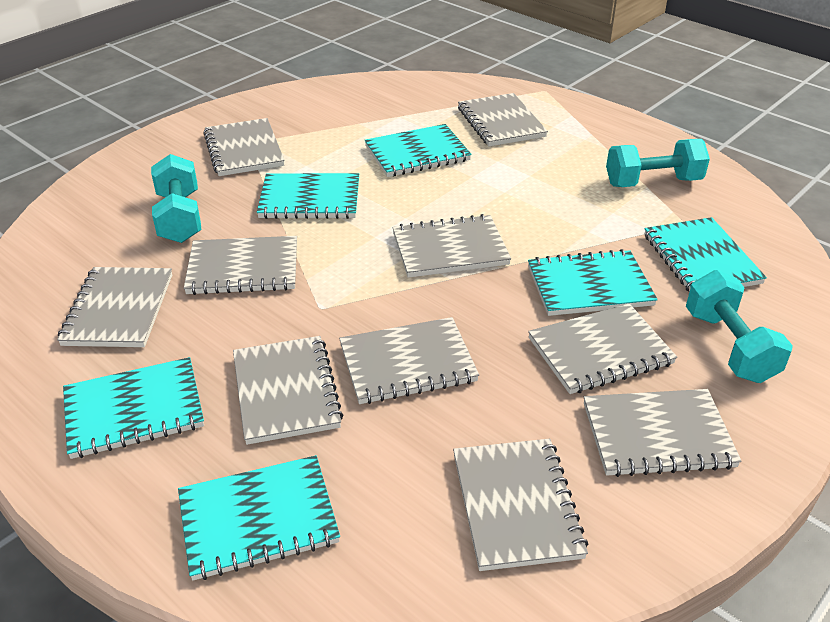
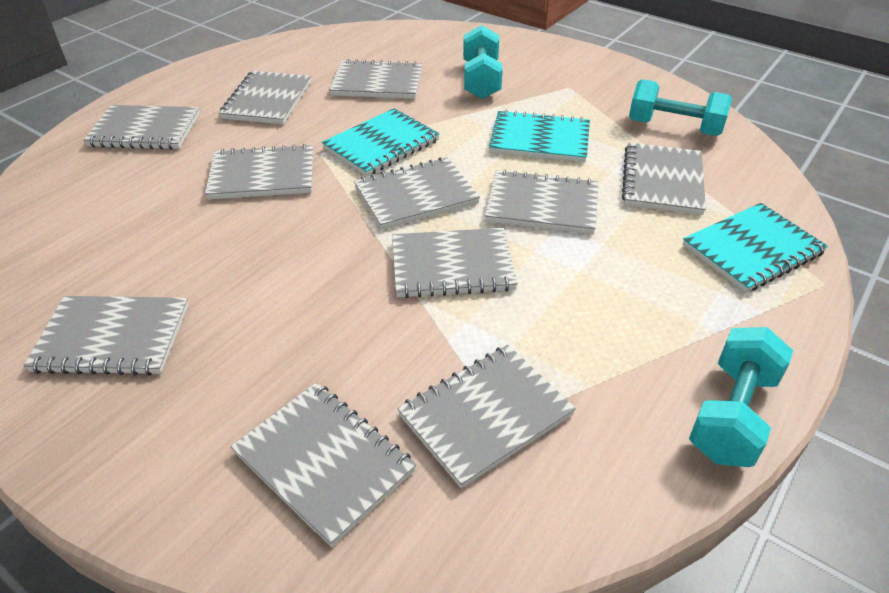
grey notebook: [57,267,172,347] [184,236,297,295] [203,118,285,176] [233,336,343,445] [339,317,479,404] [392,214,511,278] [453,439,588,571] [458,93,548,146] [528,303,677,394] [584,389,742,477] = 10 -> [24,296,189,376] [83,105,200,150] [205,144,313,200] [219,71,311,124] [231,382,416,547] [329,59,422,99] [354,157,480,230] [392,228,518,298] [397,345,576,488] [485,169,599,234] [622,143,706,215] = 11
turquoise notebook: [63,357,204,459] [178,455,340,580] [257,173,359,219] [365,124,472,177] [528,249,658,316] [644,217,767,292] = 6 -> [322,108,440,176] [489,110,590,162] [682,203,828,293] = 3

